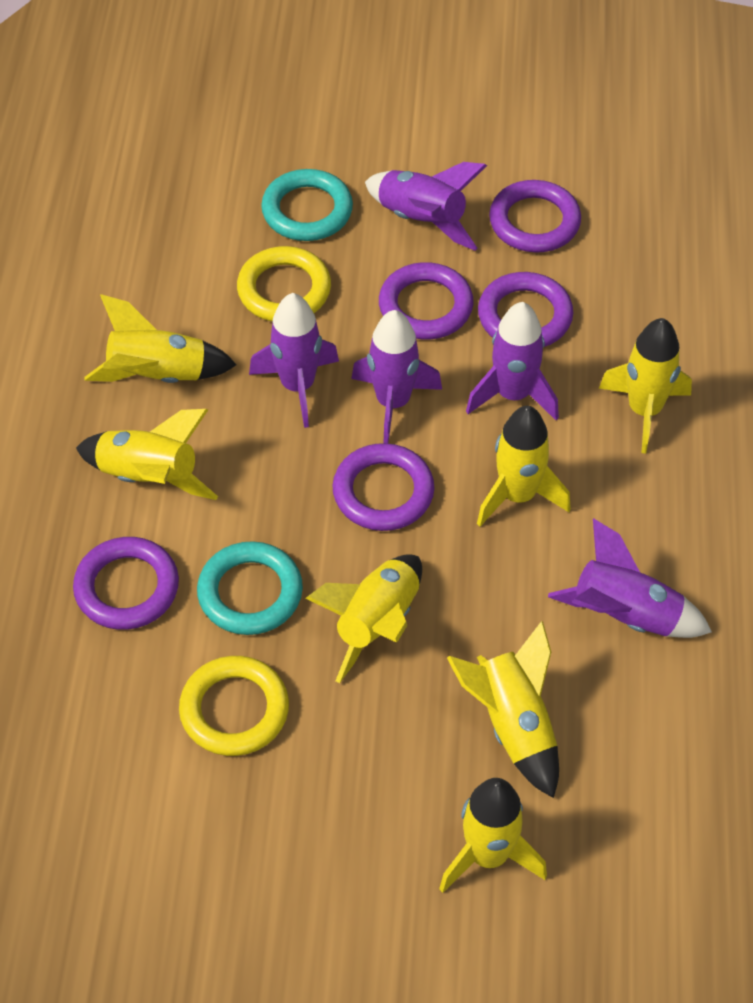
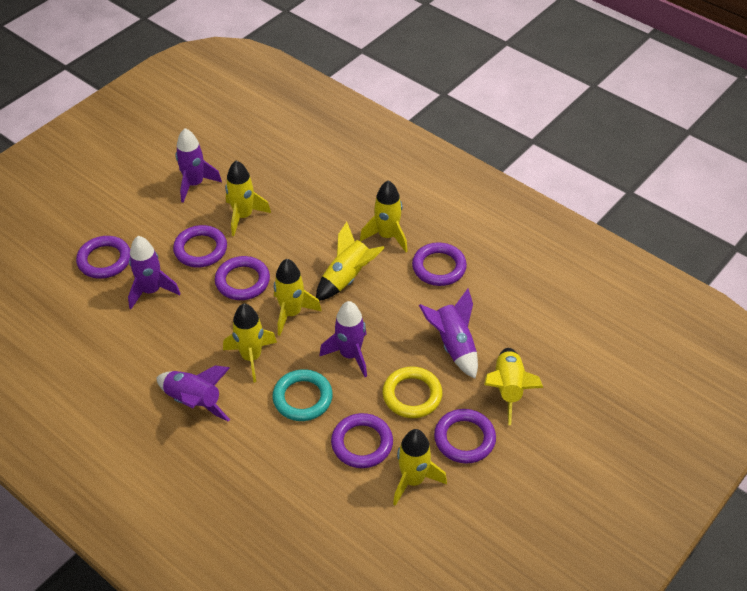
purple ring: [73,537,179,630] [333,443,435,531] [379,262,474,339] [478,272,573,347] [489,180,581,253] = 5 -> [76,236,130,279] [173,225,227,267] [215,256,270,300] [331,413,393,468] [412,242,467,286] [434,409,496,464] = 6
turquoise ring: [197,541,303,635] [261,169,353,241] = 2 -> [272,369,333,421] = 1
yellow ring: [179,656,289,756] [237,246,331,322] = 2 -> [382,367,442,418] = 1

